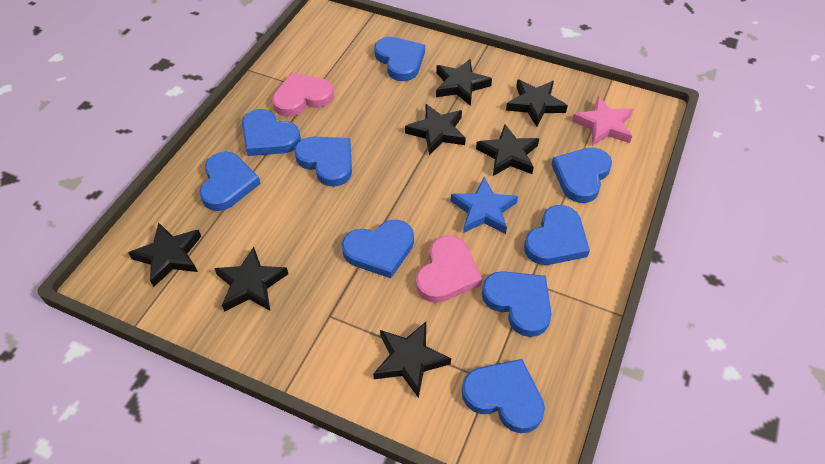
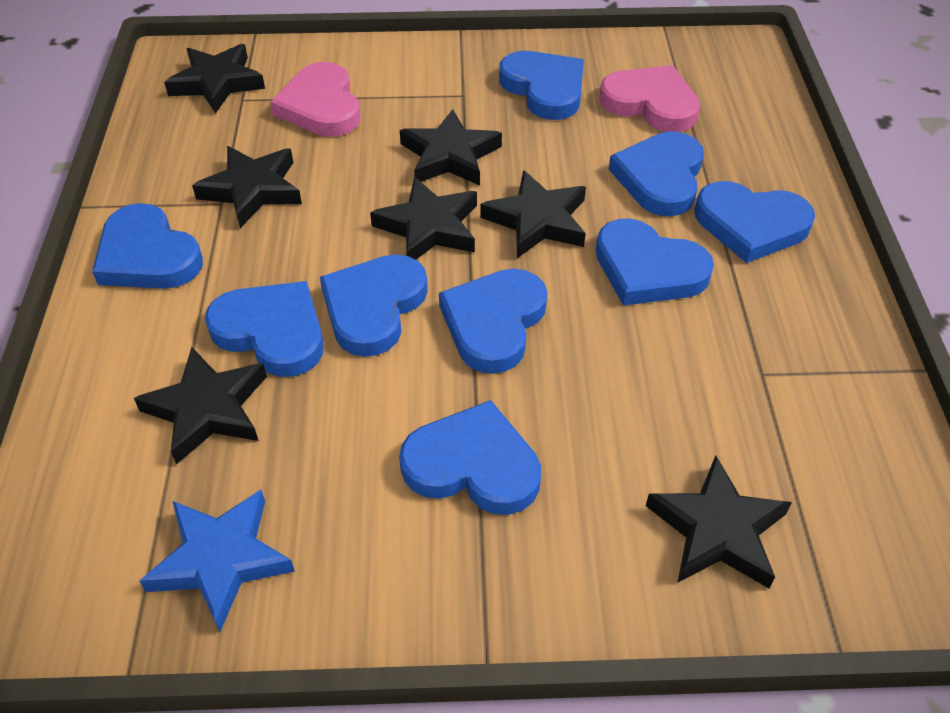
pink star: [572,96,633,146] = 1 -> none = 0

